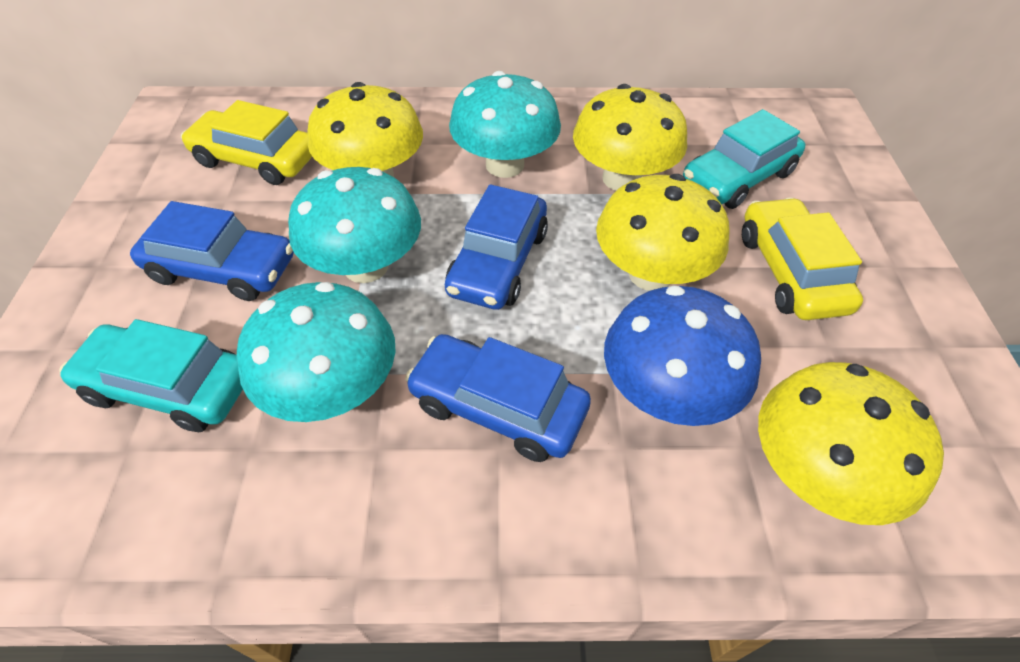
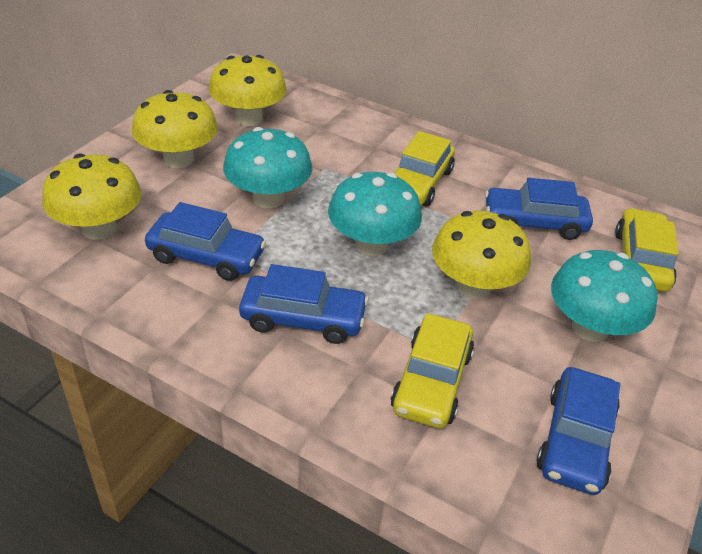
blue car: [130,201,294,301] [405,334,591,462] [445,184,548,310] = 3 -> [145,202,266,281] [239,264,369,344] [485,178,593,240] [537,367,620,495] = 4
blue mushroom: [604,285,761,426] = 1 -> none = 0
turquoise car: [59,319,243,432] [683,109,805,209] = 2 -> none = 0
yellow car: [181,100,312,185] [742,197,863,320] = 2 -> [391,313,474,428] [394,131,455,206] [615,208,679,292] = 3

